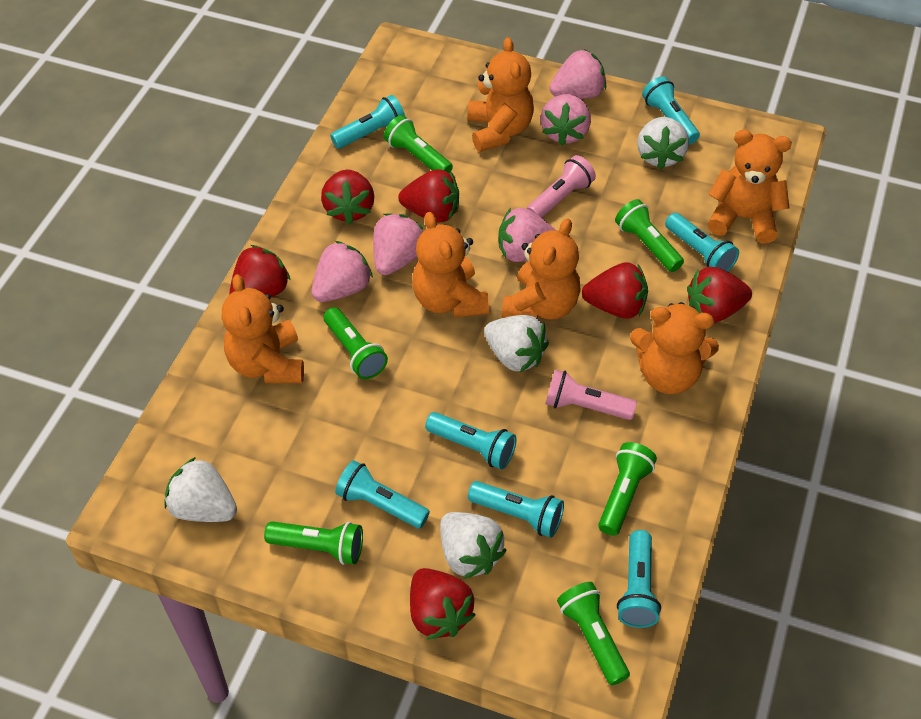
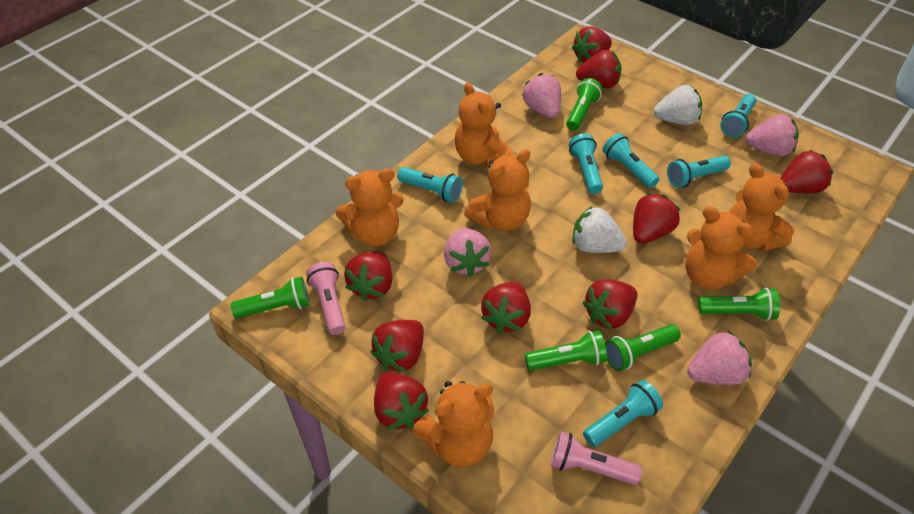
green flashlight: [264,521,363,565] [323,307,388,379] [384,115,453,174] [557,582,630,685] [598,442,657,536] [615,199,684,272] = 6 -> [231,276,310,318] [525,330,607,371] [566,78,603,131] [605,324,681,371] [698,288,780,321] = 5
pink strawberry: [312,241,373,302] [373,213,424,275] [498,208,556,262] [541,94,591,146] [550,49,606,99] = 5 -> [444,228,492,277] [522,73,561,118] [687,331,752,385] [746,114,799,156] = 4
red strawberry: [229,245,291,297] [321,170,374,224] [398,169,459,223] [410,568,476,640] [582,262,648,319] [687,267,752,323] = 6 -> [344,251,392,301] [370,320,424,372] [374,372,429,430] [481,282,531,333] [571,26,612,63] [576,50,622,89] [582,279,637,330] [633,193,680,243] [781,150,833,193] = 9
turquoise flashlight: [330,95,405,149] [335,460,430,528] [425,412,517,469] [468,481,564,538] [617,530,661,628] [642,76,700,144] [665,213,739,272] = 7 -> [397,167,463,203] [569,133,603,194] [583,380,663,447] [603,133,659,188] [667,155,731,188] [720,94,756,138] = 6
white strawberry: [164,457,237,522] [440,512,507,579] [484,315,549,372] [637,117,689,170] = 4 -> [573,206,627,253] [654,85,702,125] = 2

